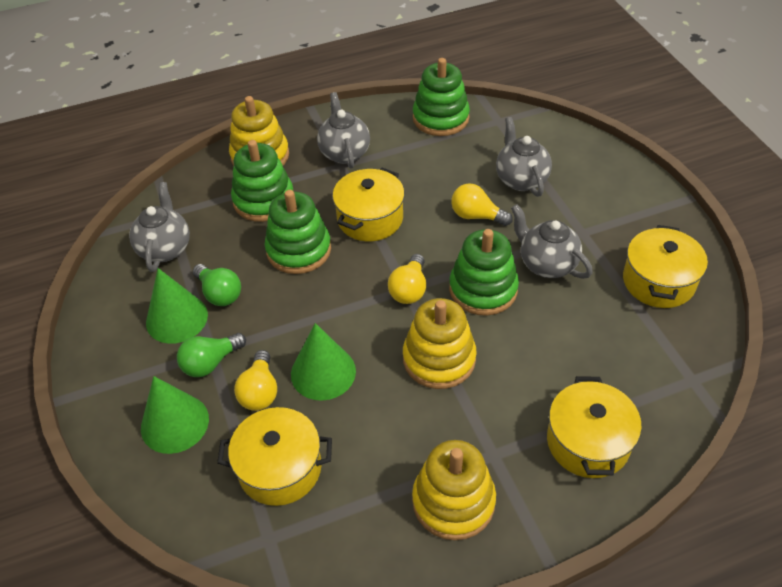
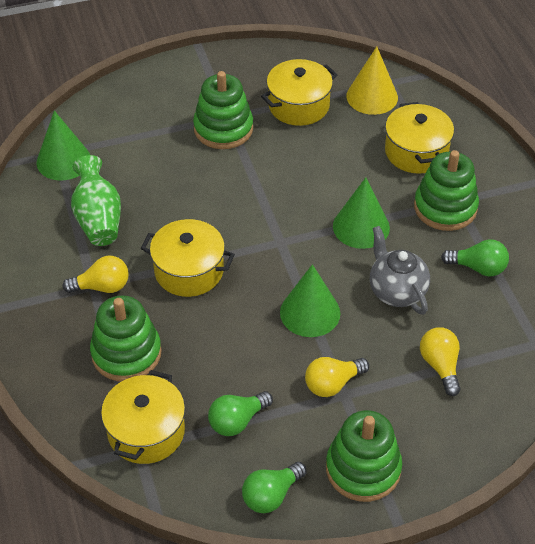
green light bulb: [177,333,246,377] [193,264,241,306] = 2 -> [208,391,273,436] [242,462,307,513] [441,239,509,276] = 3
green vase: none = 0 -> [71,155,121,246] = 1
grey teapot: [129,182,190,272] [317,92,370,169] [496,117,552,197] [511,204,593,279] = 4 -> [370,226,430,315] = 1
yellow cone: none = 0 -> [346,46,398,115] = 1
yellow stacking toy: [229,96,289,166] [403,298,477,389] [412,440,496,540] = 3 -> none = 0

